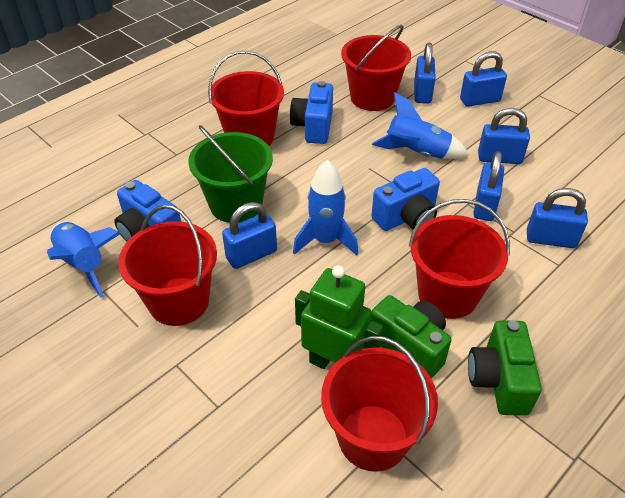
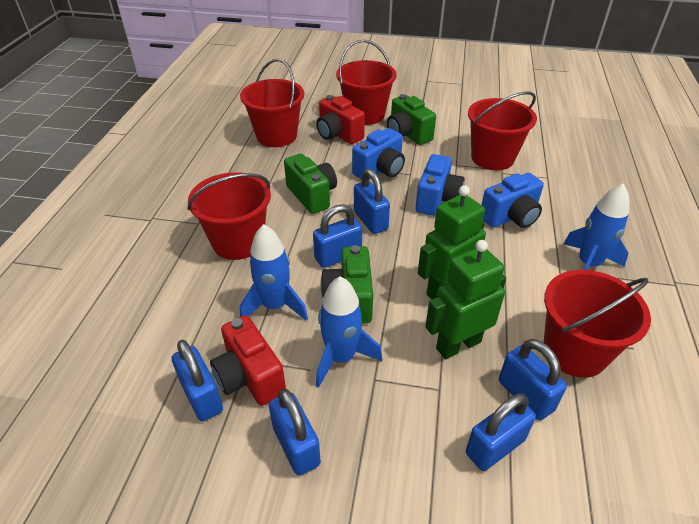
green bucket: [188,125,273,223] = 1 -> none = 0
green camera: [371,295,451,378] [468,320,542,416] = 2 -> [284,153,337,214] [321,245,373,323] [387,94,436,145] = 3
green robot: [295,265,383,369] = 1 -> [418,185,486,299] [425,240,506,359] = 2
red camera: none = 0 -> [210,315,286,406] [316,95,365,144] = 2

